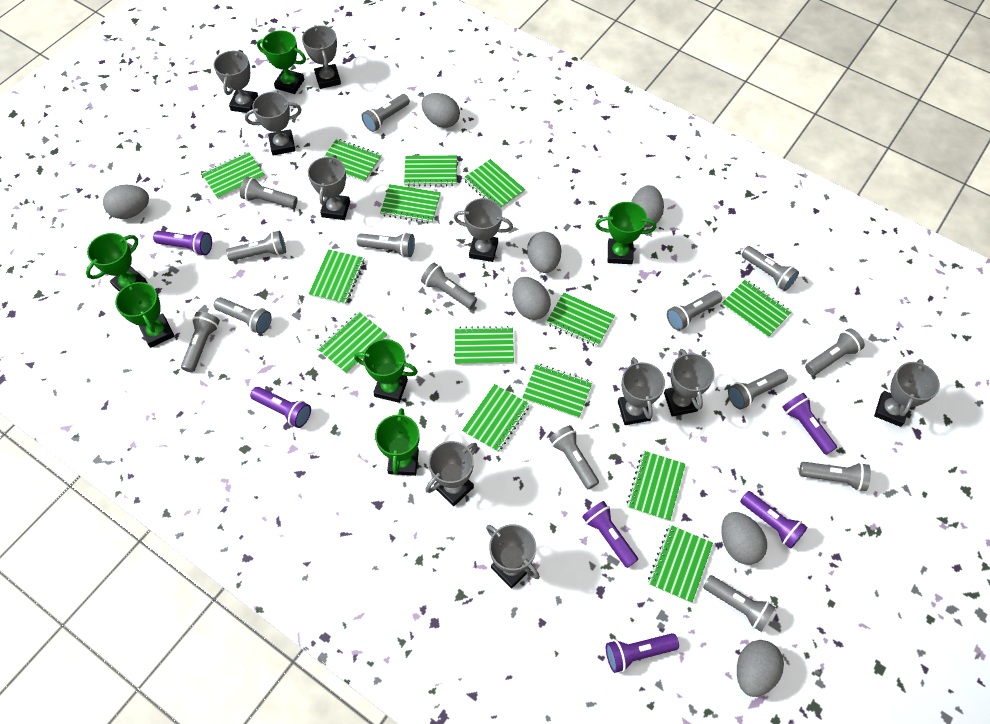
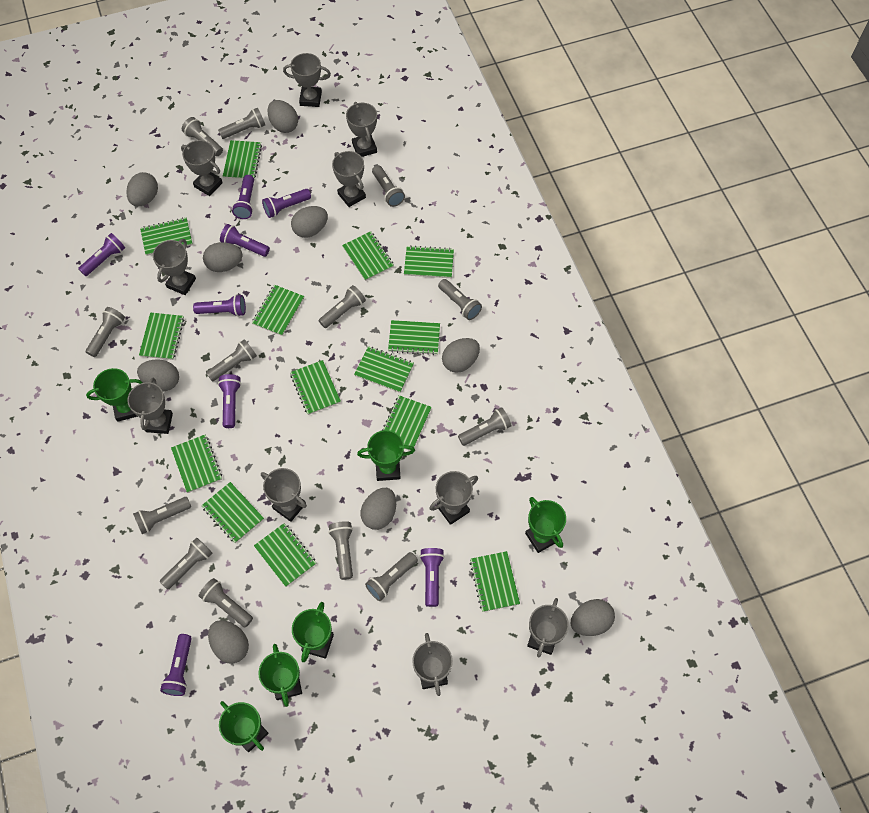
grey egg: [103,185,149,219] [422,93,460,128] [512,277,551,320] [527,232,561,273] [631,185,664,227] [721,512,767,565] [737,640,784,697] = 7 -> [126,172,158,206] [137,359,179,391] [203,242,243,272] [208,620,249,664] [268,100,298,133] [291,206,328,238] [361,488,396,530] [442,338,480,373] [571,599,615,636] = 9
grey flashlight: [181,311,220,373] [214,297,272,334] [226,231,286,261] [240,177,298,209] [357,232,415,257] [361,94,410,132] [421,263,477,309] [549,425,599,489] [667,290,722,331] [703,575,776,632] [728,369,788,409] [742,246,799,291] [799,462,871,491] [805,328,865,376] = 14 -> [86,307,125,357] [133,497,191,534] [160,537,213,590] [182,117,223,156] [199,578,253,628] [206,339,257,382] [218,108,265,139] [319,285,366,328] [328,521,353,580] [365,552,418,601] [372,165,405,207] [438,279,482,320] [458,407,512,446] = 13
purple flashlight: [153,231,212,256] [250,387,311,428] [582,501,638,568] [606,633,679,673] [740,491,808,549] [782,393,837,455] = 6 -> [78,233,125,276] [160,634,192,696] [193,294,246,317] [218,374,241,428] [220,224,270,257] [232,175,254,219] [262,189,311,218] [420,548,445,607] = 8

